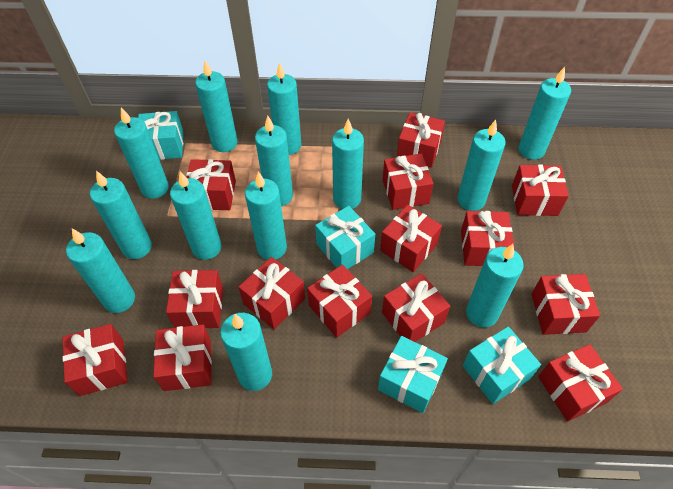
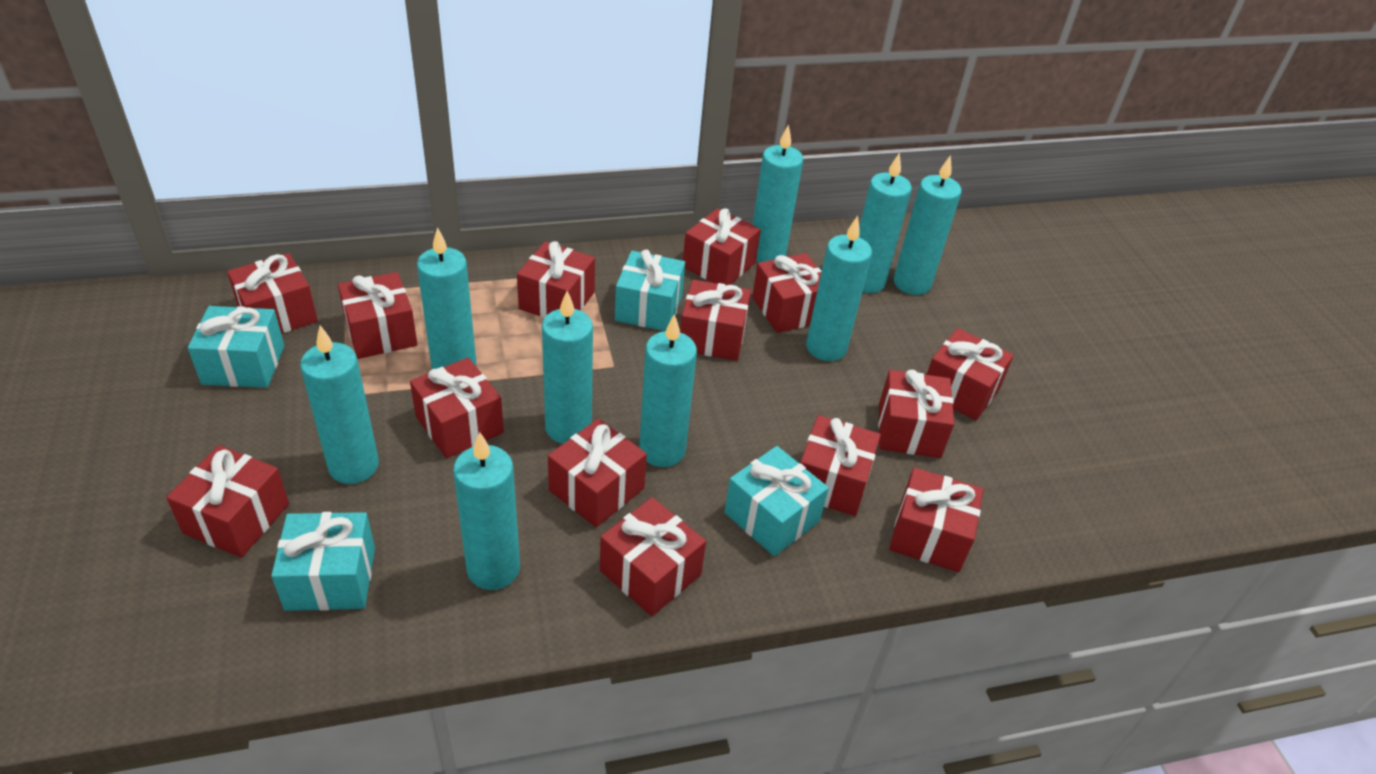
turquoise candle: [66,228,135,313] [90,171,152,259] [114,108,169,199] [170,171,222,260] [195,61,238,152] [220,313,272,391] [245,172,287,260] [255,116,293,206] [267,62,302,155] [332,119,364,209] [457,120,505,211] [466,244,524,328] [519,67,571,160] = 13 -> [300,326,379,484] [417,227,476,369] [453,432,520,590] [542,291,593,444] [639,314,697,467] [753,124,803,262] [806,216,872,361] [859,153,912,293] [894,155,961,295] = 9

